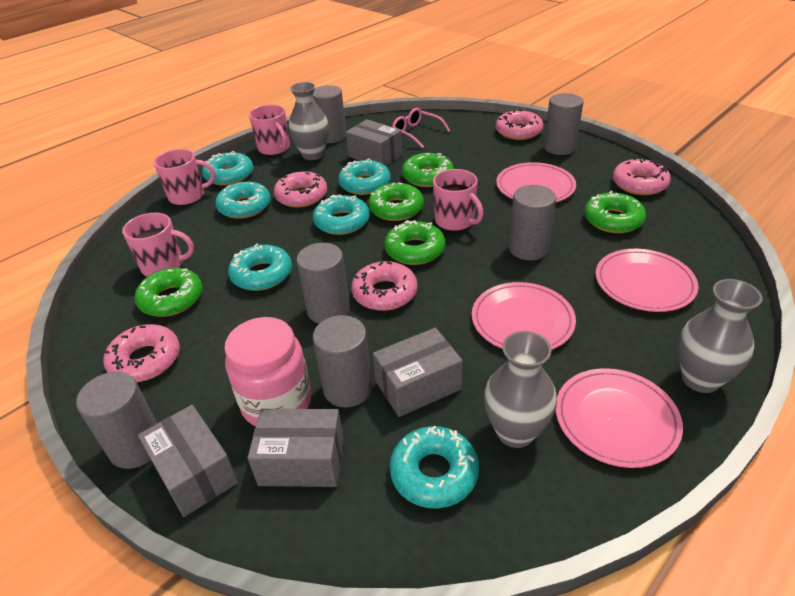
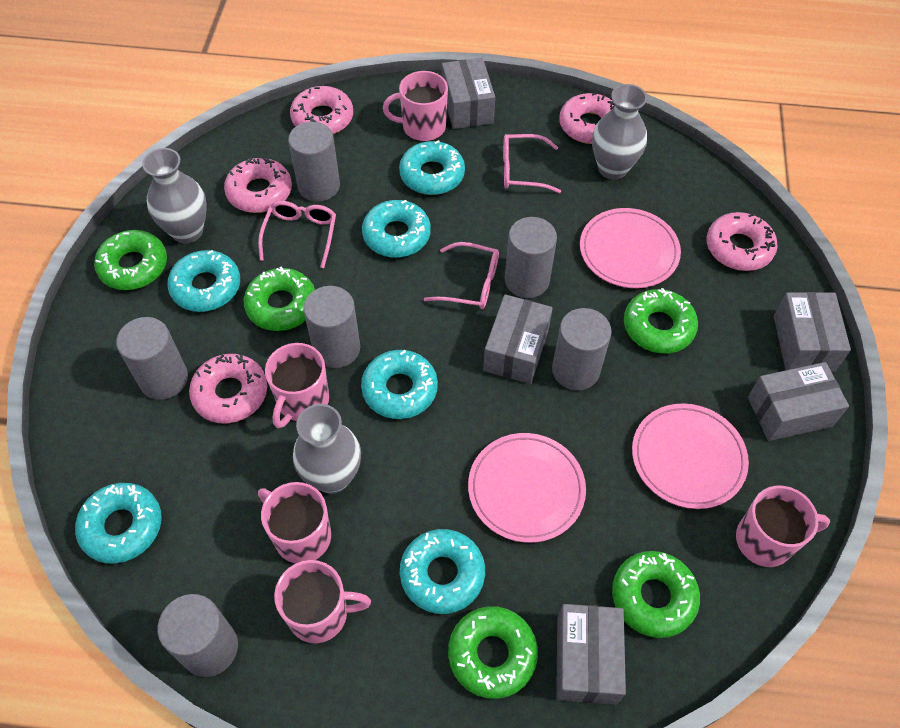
grey box: [138,405,238,517] [248,409,344,487] [346,119,403,166] [373,328,462,417] = 4 -> [442,58,495,129] [483,294,553,384] [556,604,626,705] [748,362,849,441] [774,292,851,372] = 5
pink glasses: [392,108,450,148] = 1 -> [258,201,336,268] [424,242,499,309] [503,134,561,193] = 3
pink jar: [224,317,312,426] = 1 -> none = 0
pink mug: [122,213,194,277] [154,149,215,206] [249,104,290,156] [433,169,484,231] = 4 -> [258,482,331,563] [265,343,329,428] [274,560,371,643] [383,71,448,142] [736,486,830,567] = 5
pink plate: [472,282,576,350] [496,162,576,202] [556,368,683,468] [596,249,698,312] = 4 -> [468,433,586,543] [580,208,681,288] [632,403,749,509] = 3

